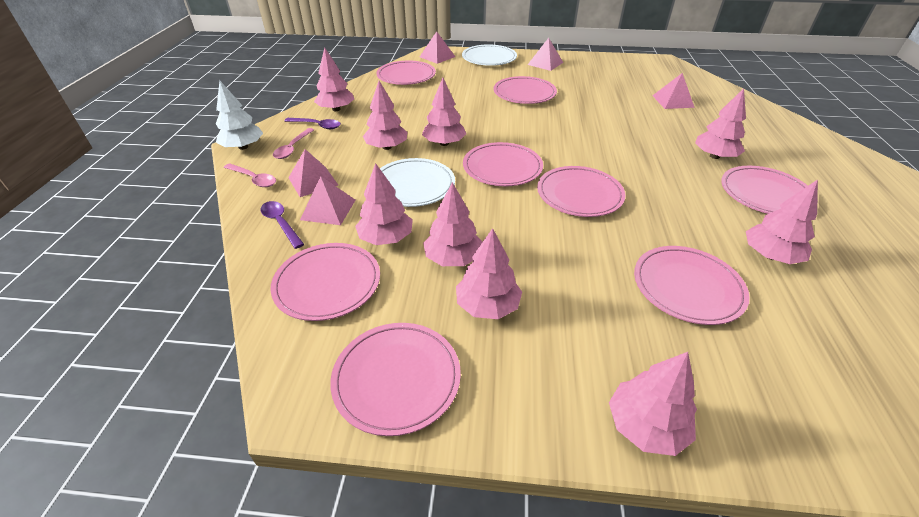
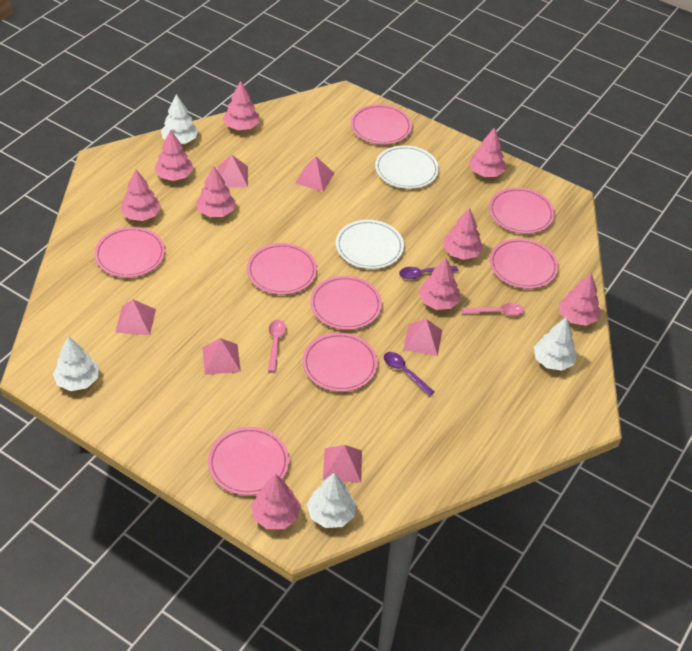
pink pyramid: [288,149,338,197] [300,176,355,225] [420,31,455,64] [528,38,563,71] [652,73,695,109] = 5 -> [115,299,156,335] [202,338,241,375] [217,155,248,187] [295,156,335,192] [323,445,362,482] [403,319,442,356] = 6
white tree: [216,81,263,150] = 1 -> [53,336,99,391] [161,94,198,144] [307,473,356,528] [534,318,577,371] = 4

